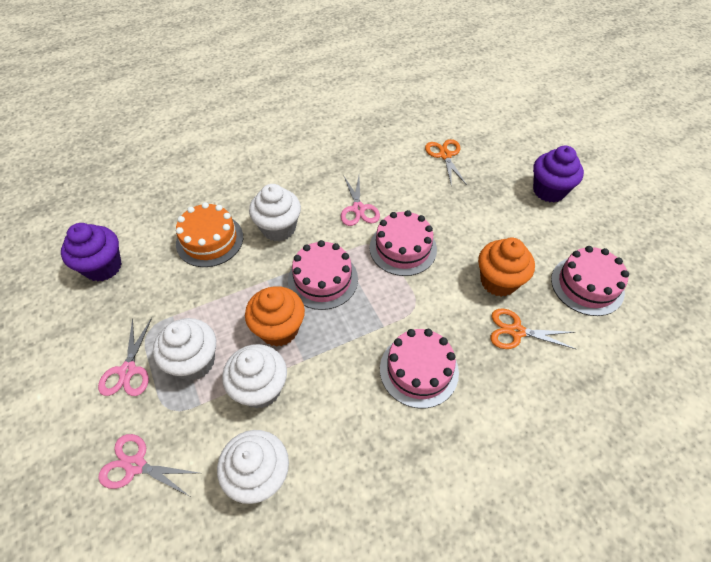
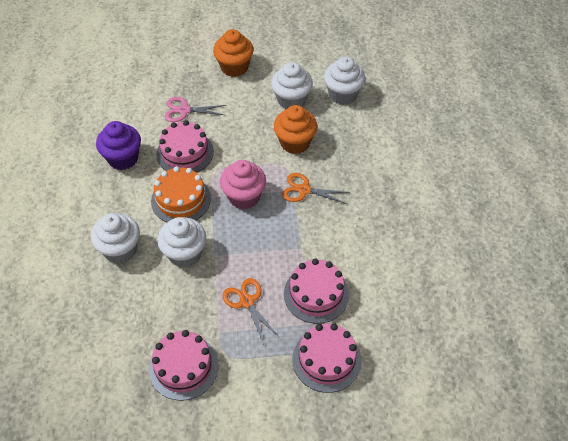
pink cupcake: none = 0 -> [220,160,266,210] = 1
pink scissors: [98,318,152,396] [98,434,199,496] [341,175,380,226] = 3 -> [165,97,226,122] = 1
purple cupcake: [61,223,122,281] [533,146,584,202] = 2 -> [96,121,141,170] = 1

